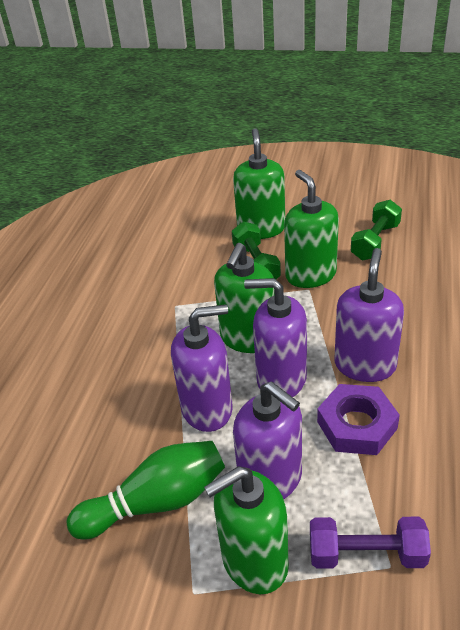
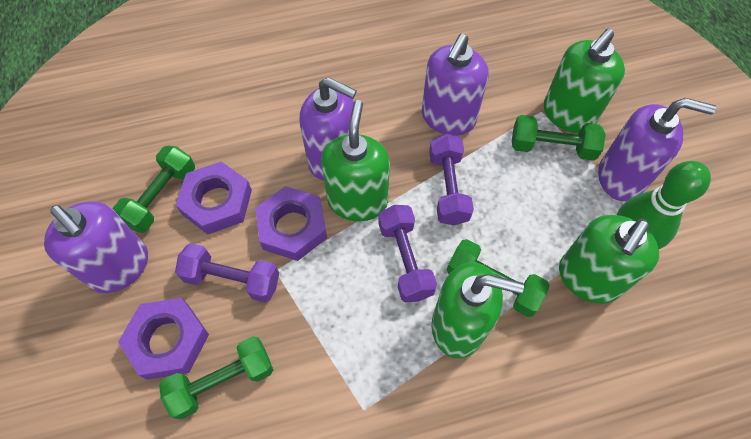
green dumbbell: [232,222,281,279] [351,200,402,260] = 2 -> [112,146,195,233] [159,336,273,420] [447,239,550,317] [512,115,606,161] = 4
purple dumbbell: [310,517,431,569] = 1 -> [175,243,279,302] [379,205,437,302] [429,134,474,225] = 3
purple nut: [317,384,400,455] = 1 -> [118,298,209,380] [176,161,252,234] [255,186,327,261] = 3

